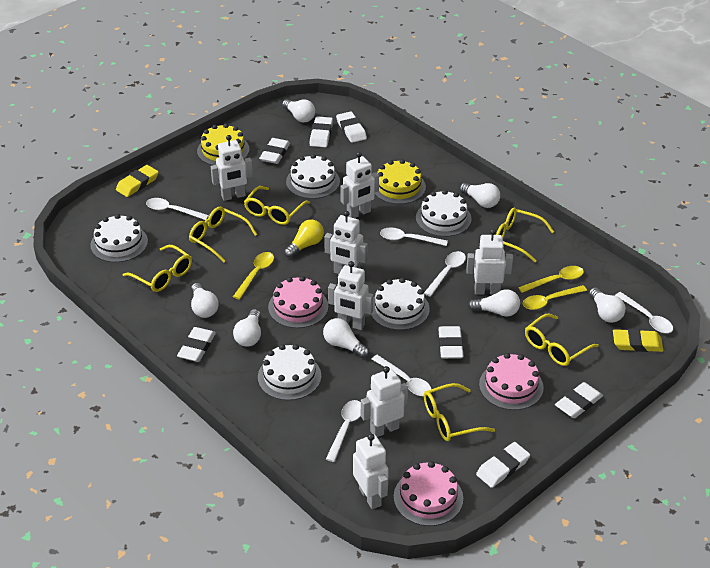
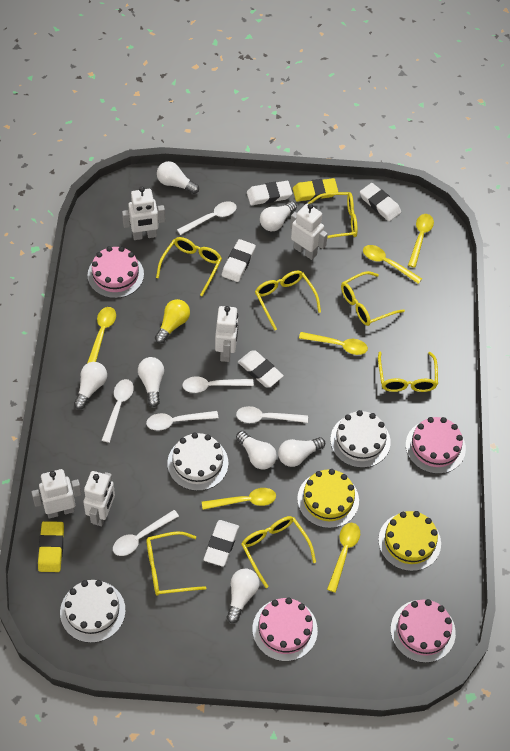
pink cake: [268,276,328,328] [394,461,463,526] [479,353,544,410] = 3 -> [88,246,144,298] [252,597,318,661] [391,599,456,663] [406,417,466,474] = 4
white cake: [90,214,148,262] [258,344,321,400] [286,154,340,199] [371,278,430,330] [416,190,472,237] = 5 -> [60,580,126,643] [167,432,228,491] [330,410,390,468] = 3
white eraser: [177,327,216,362] [259,138,290,164] [309,116,333,147] [336,111,367,143] [438,326,464,359] [476,442,530,488] [555,382,603,418] = 7 -> [204,520,239,567] [222,239,256,282] [238,350,284,387] [247,181,292,205] [360,183,401,221] = 5
white robot: [211,135,253,201] [324,211,368,274] [328,261,374,330] [340,152,379,218] [353,434,389,509] [361,366,408,437] [466,229,513,295] = 7 -> [31,469,82,519] [83,471,115,526] [122,187,165,240] [215,306,238,362] [290,203,328,260] = 5
yellow glasses: [123,245,192,292] [189,207,257,262] [244,186,310,225] [424,383,495,441] [496,207,554,262] [525,313,599,366] = 6 -> [146,531,206,596] [156,237,222,296] [241,516,316,588] [255,270,321,330] [308,192,358,239] [341,271,405,326] [378,352,438,392] = 7
yellow spoon: [233,252,274,300] [518,266,584,293] [523,285,587,310] = 3 -> [87,307,116,363] [202,488,276,510] [299,332,368,355] [327,523,360,593] [363,245,422,284] [408,214,434,268] = 6

